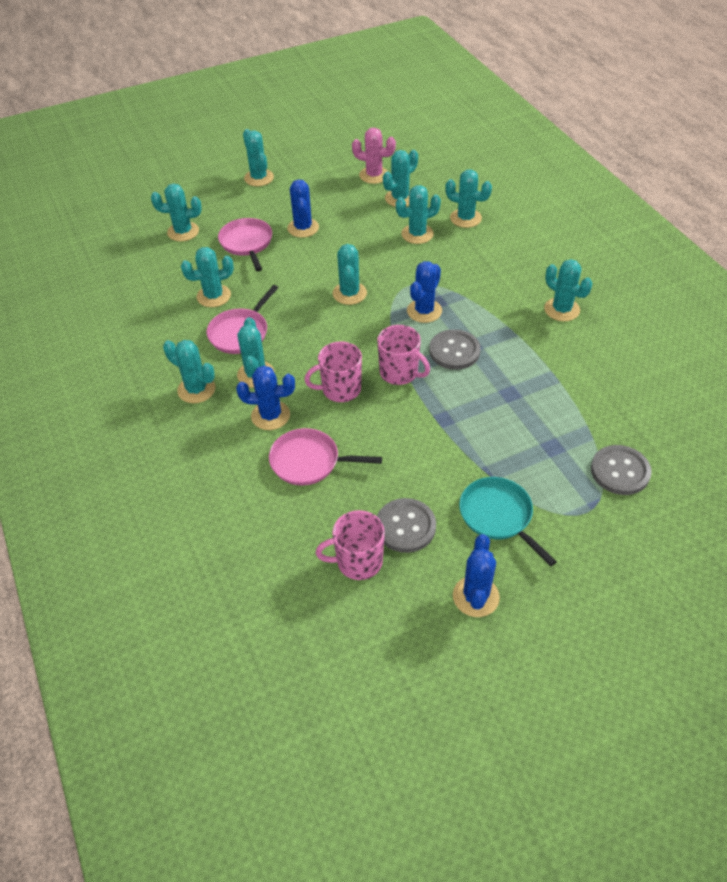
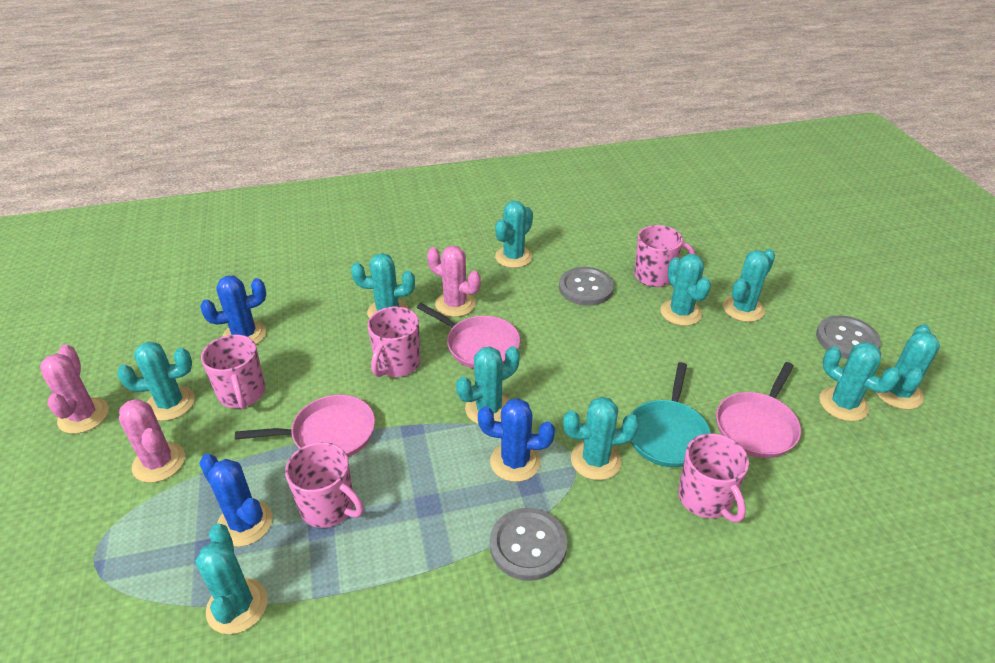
blue cactus: [236,366,295,430] [287,179,319,238] [407,261,442,323] [453,534,500,617] = 4 -> [199,454,272,547] [200,276,266,344] [478,398,555,482] = 3
pink cactus: [352,128,396,184] = 1 -> [40,344,109,434] [119,399,185,483] [427,246,481,317] = 3
pink mug: [305,341,362,402] [316,510,385,580] [377,325,430,385] = 3 -> [201,335,265,409] [285,442,364,528] [368,306,420,377] [634,225,695,287] [678,433,749,522] = 5

